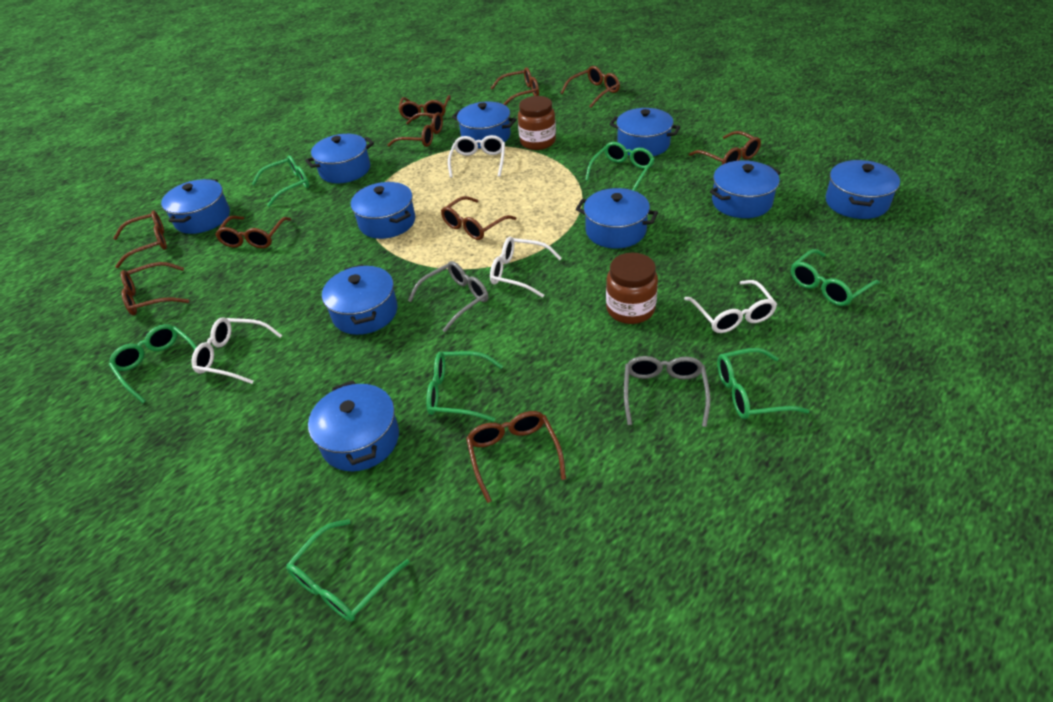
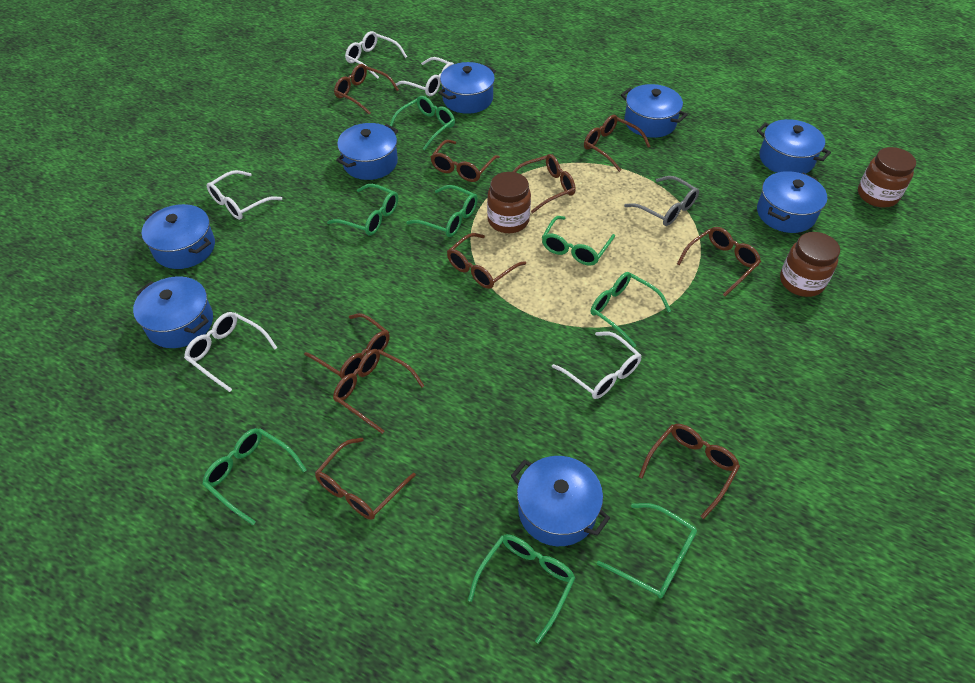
blue pot: [161,179,230,234] [305,134,374,183] [308,381,399,471] [322,264,398,335] [351,182,415,239] [452,102,517,149] [576,188,658,248] [609,108,680,156] [710,160,781,218] [826,160,900,219] = 10 -> [133,276,213,348] [142,204,215,269] [336,123,398,180] [438,62,496,114] [511,456,610,546] [621,84,688,138] [757,119,831,174] [757,171,827,233] = 8
brown jar: [518,96,556,150] [606,253,658,324] = 2 -> [487,172,531,233] [780,232,840,297] [858,147,916,208] = 3
green glasses: [109,324,197,403] [252,155,309,207] [286,519,409,622] [426,351,503,422] [585,142,655,191] [717,348,809,419] [791,249,880,306] = 7 -> [202,428,306,525] [327,184,398,235] [390,96,455,150] [406,185,478,237] [468,534,575,644] [542,216,615,266] [591,272,671,347] [597,503,697,599] = 8
grey glasses: [408,261,488,332] [624,356,710,427] = 2 -> [624,176,699,226] = 1
white glasses: [191,317,282,384] [448,135,505,178] [490,237,562,298] [684,280,777,333] = 4 -> [184,312,277,392] [207,170,282,220] [345,31,407,79] [395,57,454,96] [552,331,642,399] = 5

